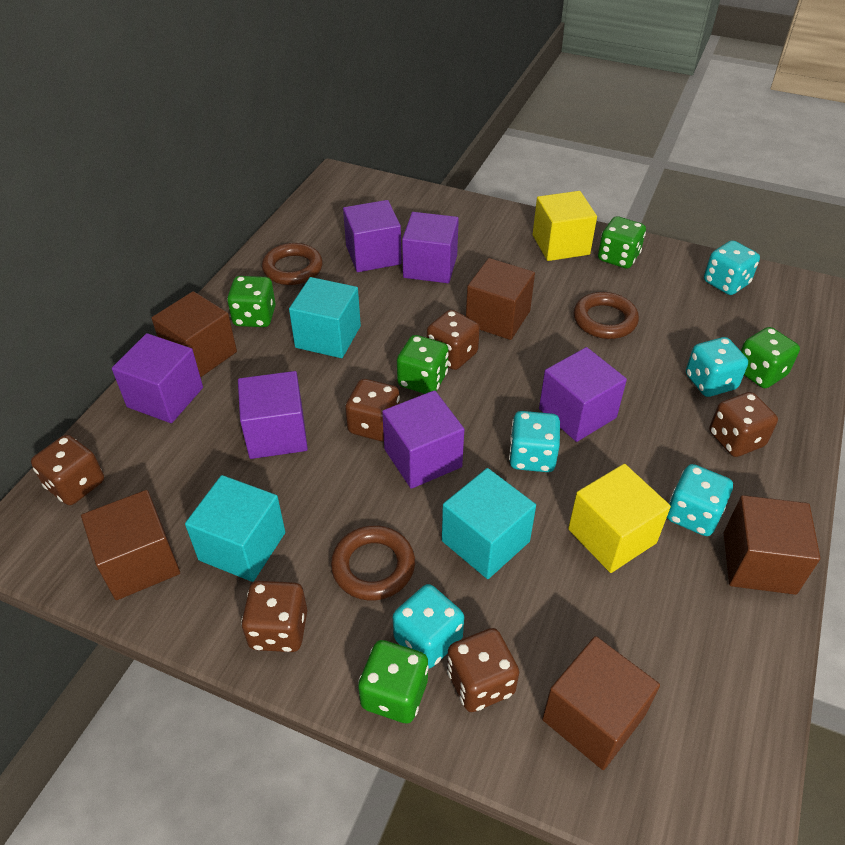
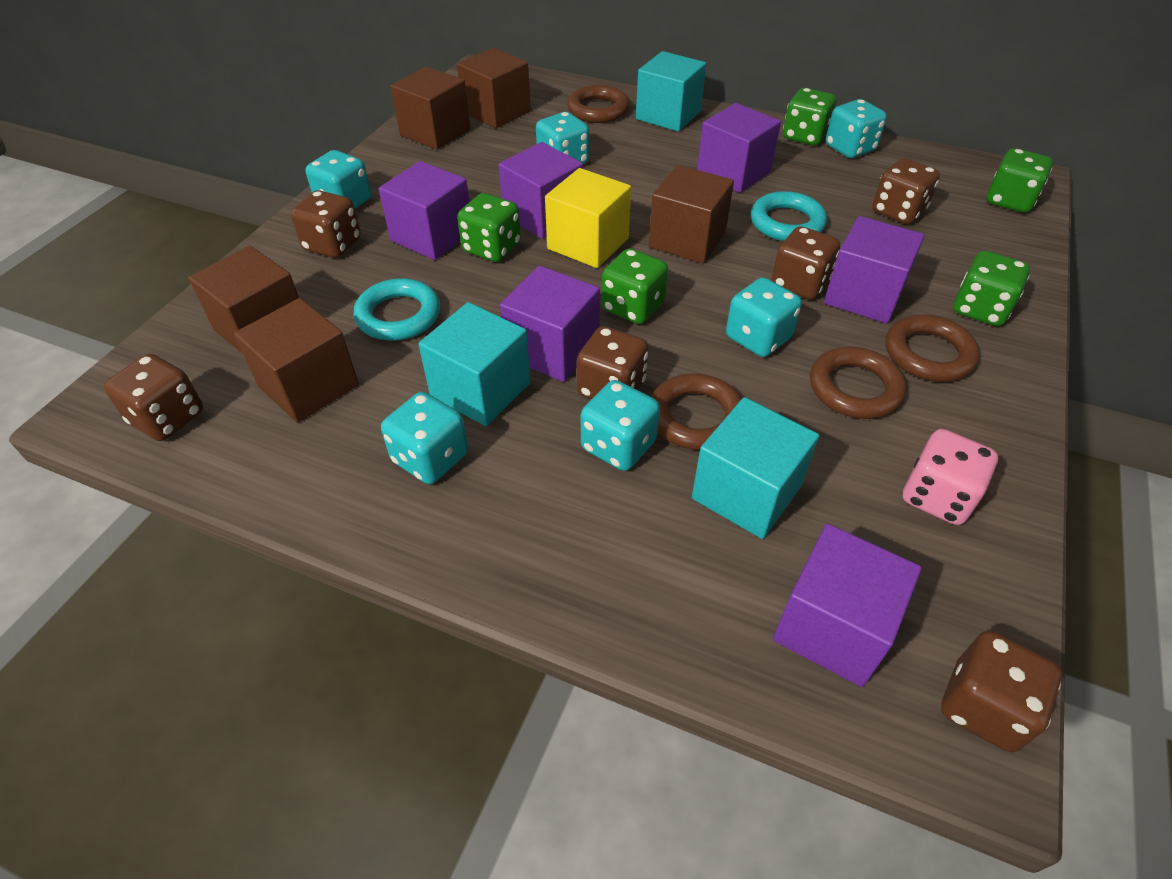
brown ring: [262,243,323,285] [331,525,415,600] [574,292,639,339] = 3 -> [567,85,630,123] [652,374,742,450] [810,347,906,419] [886,314,980,382] = 4
pink dice: none = 0 -> [903,429,998,525] = 1
turquoise dice: [393,584,464,669] [509,411,560,472] [667,464,733,536] [686,337,748,397] [704,240,760,295] = 5 -> [305,150,371,208] [381,392,468,484] [536,112,589,164] [581,380,660,471] [726,277,802,357] [826,99,887,158] = 6
turquoise ring: none = 0 -> [354,278,440,341] [751,191,827,241] = 2
yellow cube: [533,191,597,261] [568,464,671,573] = 2 -> [545,168,631,268] = 1

